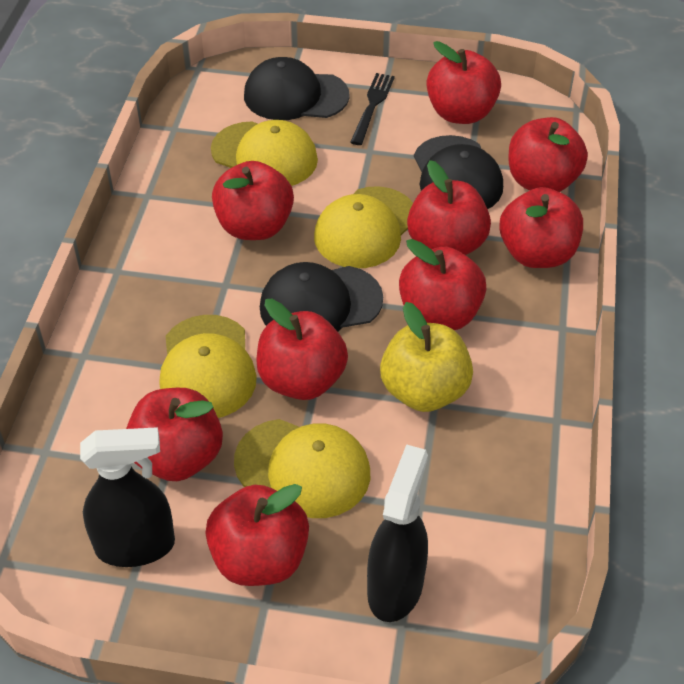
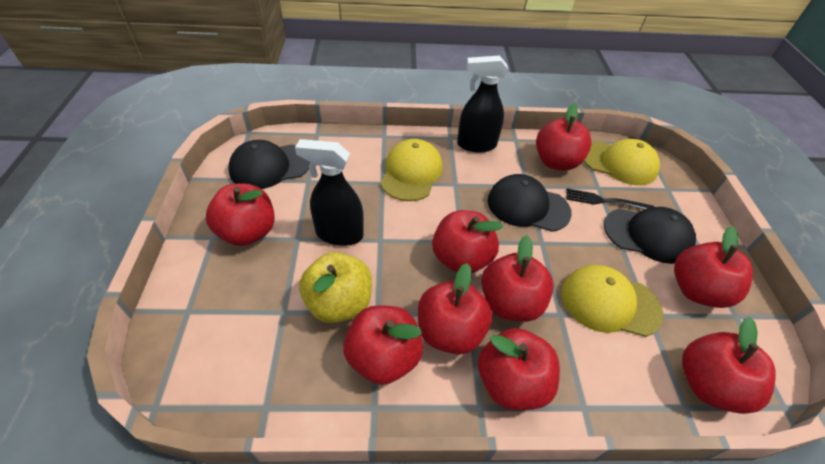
yellow cap: [159,315,257,418] [211,120,318,186] [234,419,370,518] [314,186,413,268] = 4 -> [380,139,443,201] [561,265,663,337] [584,139,660,185] = 3

